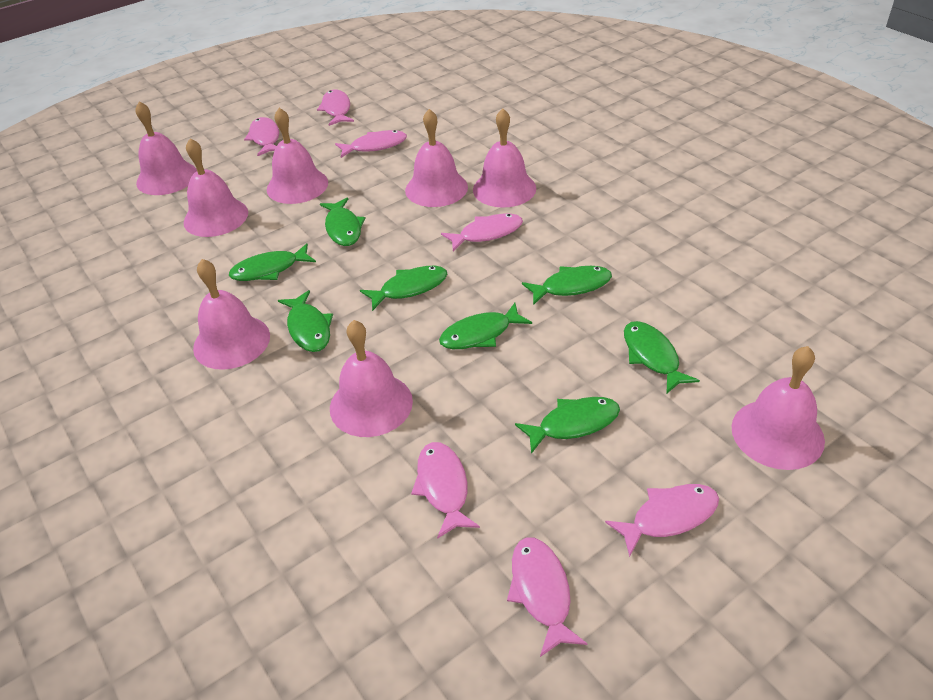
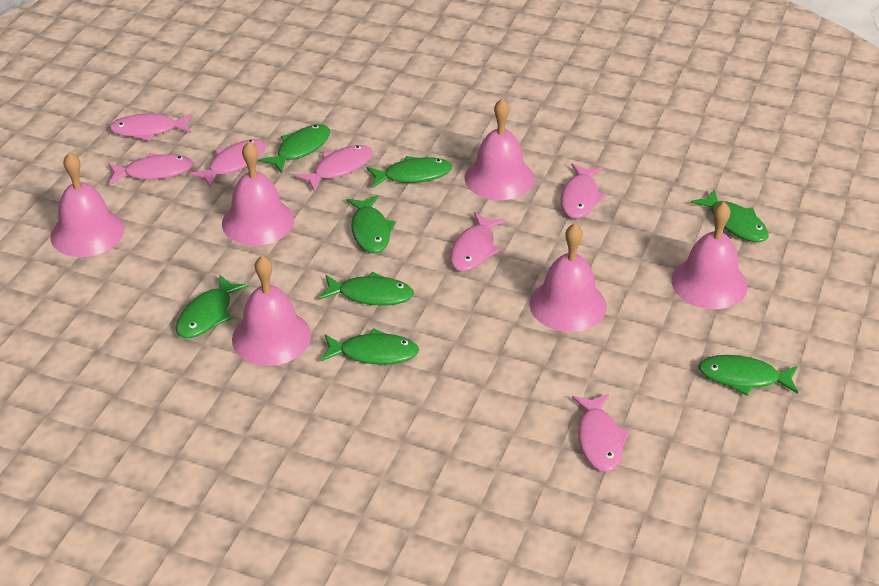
pink bell: [135,102,197,195] [184,138,248,237] [193,259,270,370] [267,108,328,204] [330,320,413,437] [405,109,468,207] [473,109,536,208] [732,346,825,470] = 8 -> [50,152,124,257] [222,142,294,246] [232,255,311,366] [465,99,534,200] [529,223,606,332] [671,202,748,309] = 6

